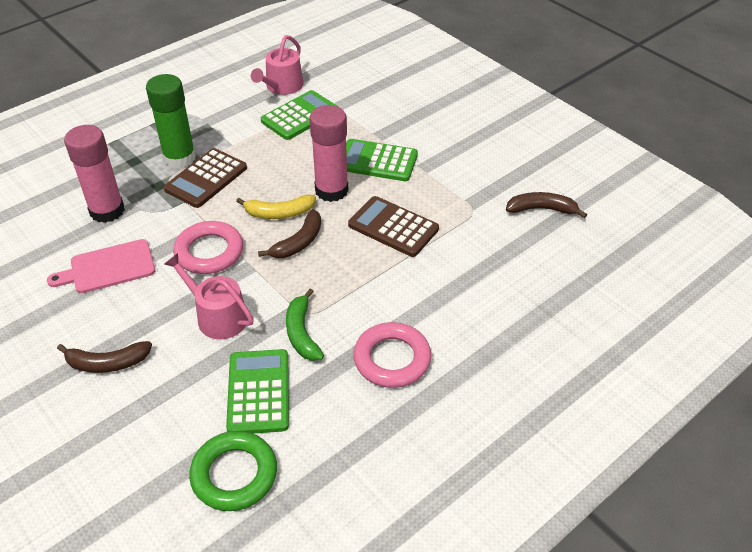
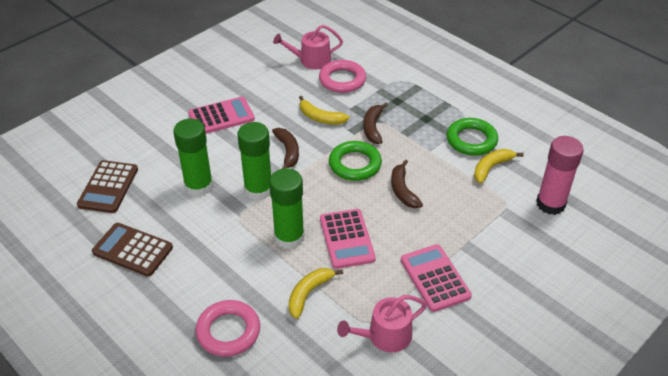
green banana: [286,289,324,361] = 1 -> none = 0
green calculator: [226,349,289,433] [261,90,338,140] [346,139,418,181] = 3 -> none = 0
green glue stick: [146,74,196,168] = 1 -> [173,119,213,197] [237,122,271,200] [269,168,304,249] = 3
green ring: [189,431,277,511] = 1 -> [329,141,382,181] [446,118,498,156] = 2
pink calculator: none = 0 -> [188,97,255,134] [320,209,376,269] [401,244,472,312] = 3
pink cutting board: [47,239,155,293] = 1 -> none = 0
pink glue stick: [64,125,125,223] [309,105,349,202] = 2 -> [536,136,584,215] = 1
yellow banana: [236,195,316,219] = 1 -> [288,268,343,319] [299,96,350,125] [474,149,524,184] = 3

